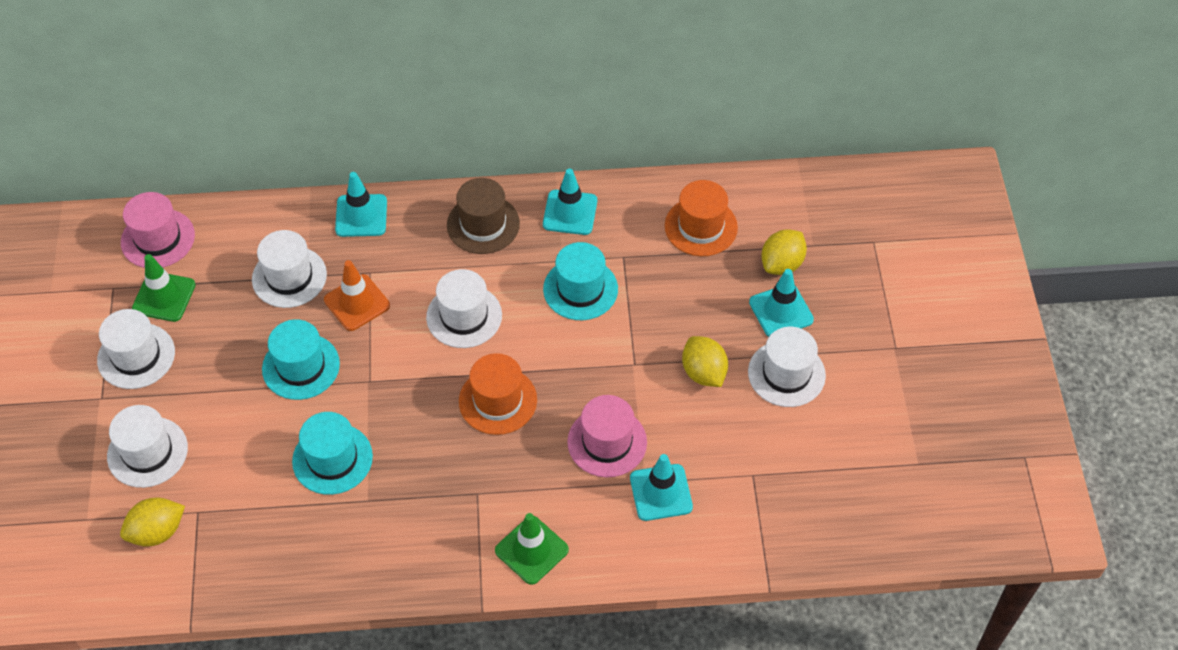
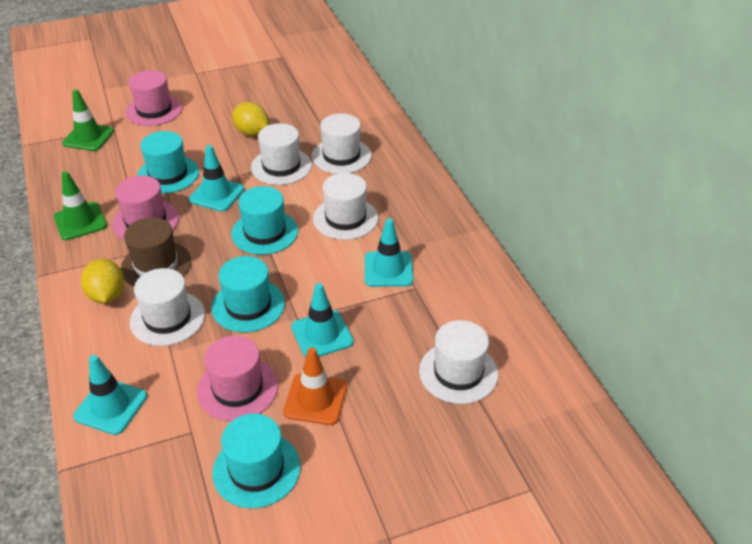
orange hat: [459,353,537,435] [665,180,738,256] = 2 -> none = 0
pink hat: [121,192,195,268] [567,395,647,477] = 2 -> [112,175,179,240] [126,70,182,126] [197,336,278,421] = 3
turquoise hat: [262,319,340,400] [292,412,373,495] [543,242,618,320] = 3 -> [137,131,199,194] [211,256,285,332] [212,414,301,508] [231,186,298,255] = 4
yellow lemon: [120,498,185,546] [682,336,728,387] [761,229,807,275] = 3 -> [81,259,124,304] [232,102,269,136] = 2

